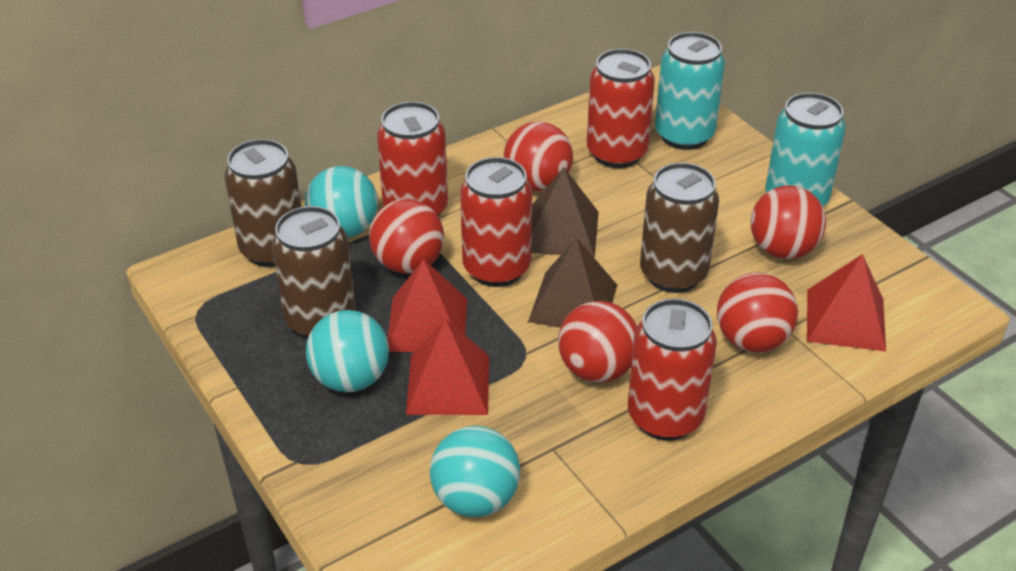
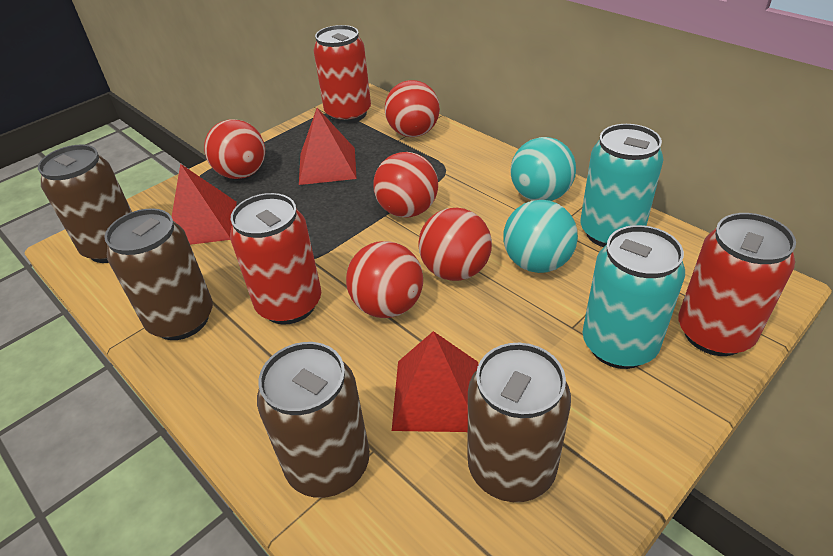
brown can: [225,139,301,267] [272,206,356,339] [640,163,719,293] = 3 -> [38,144,132,263] [105,208,213,340] [257,342,370,498] [468,343,571,502] = 4
brown pyramid: [528,238,617,328] [531,168,599,257] = 2 -> none = 0
red can: [377,102,448,216] [460,157,532,287] [587,49,655,168] [628,299,717,441] = 4 -> [230,193,321,324] [313,25,371,124] [678,213,796,356] = 3
turquoise ball: [305,166,378,238] [306,310,389,392] [430,426,520,517] = 3 -> [503,200,578,273] [510,137,576,201] = 2

